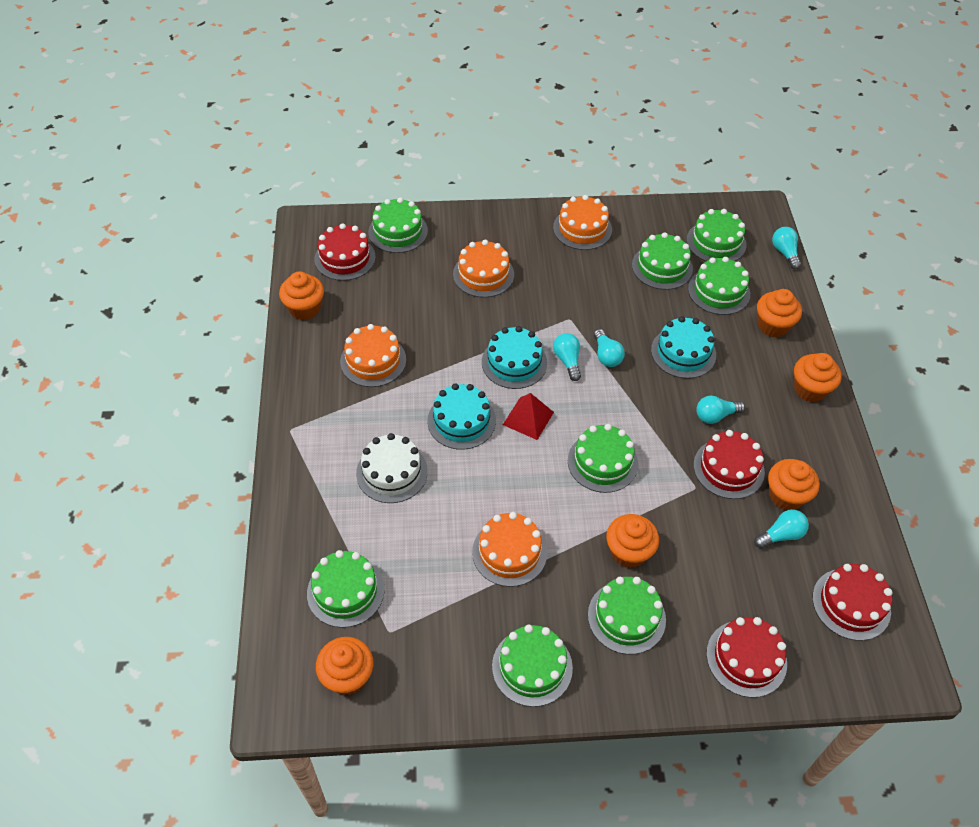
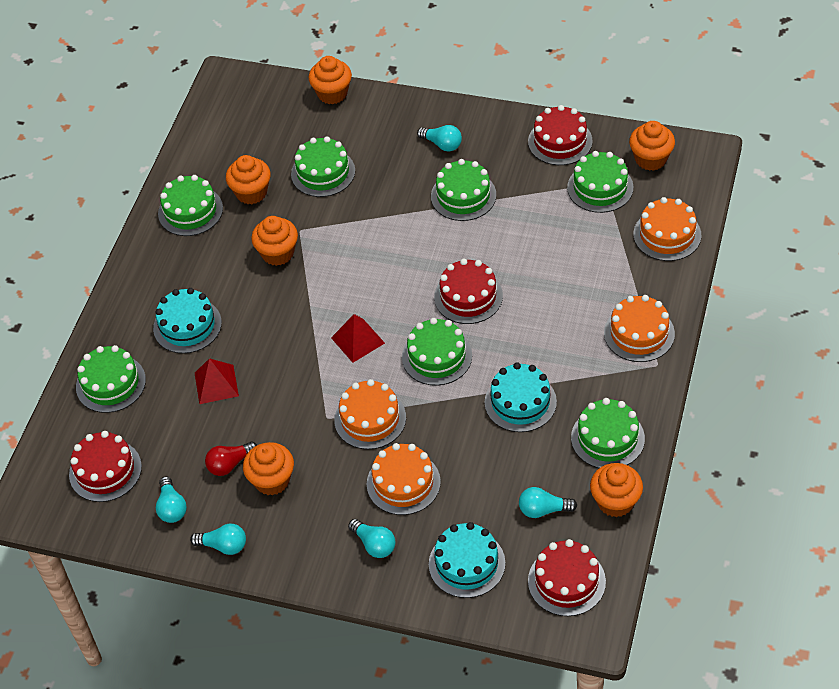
green cake: [307,550,384,628] [368,197,428,253] [492,624,573,707] [568,424,638,493] [588,577,666,655] [632,232,693,290] [687,209,746,261] [688,257,750,315] = 8 -> [76,345,146,413] [158,175,223,236] [291,136,355,197] [402,318,472,386] [431,159,496,221] [567,151,633,213] [571,398,645,468] = 7
red light bulb: none = 0 -> [205,442,257,476] = 1
red pyramid: [503,393,554,440] = 1 -> [195,358,239,404] [331,314,385,363] = 2
white cake: [356,433,428,503] = 1 -> none = 0

